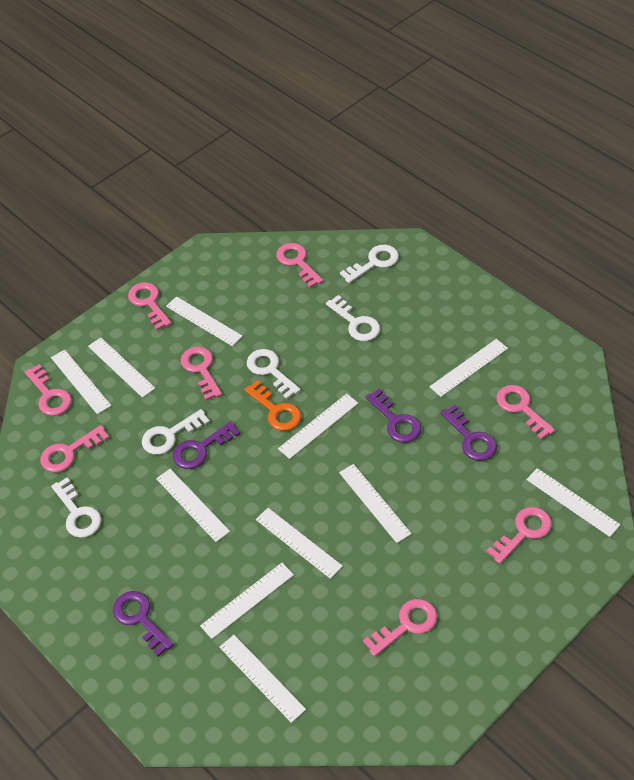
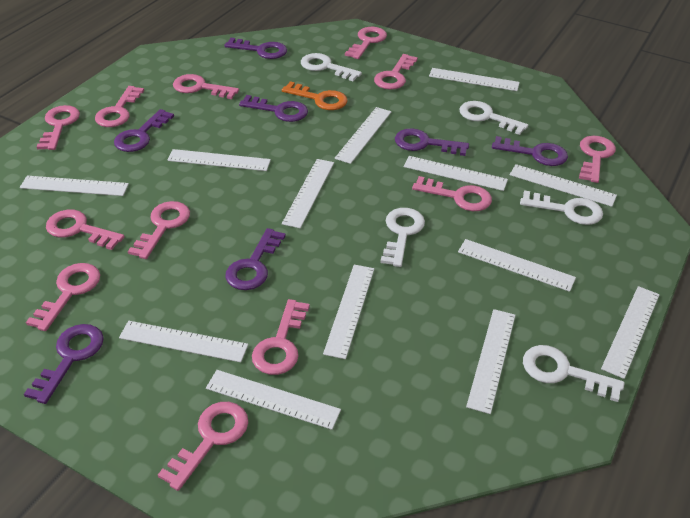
pink key: [25,364,72,416] [40,425,109,472] [128,282,172,330] [181,347,222,401] [276,243,324,288] [363,599,437,657] [486,507,552,564] [496,385,555,439] = 8 -> [26,263,100,331] [37,105,80,150] [46,210,124,250] [95,86,144,127] [128,201,190,259] [158,402,248,491] [173,74,239,99] [252,299,310,375] [345,27,387,59] [374,54,418,90] [412,176,492,211] [579,136,616,183] = 12
purple key: [113,591,174,657] [173,421,240,469] [366,388,421,443] [440,404,497,461] = 4 -> [24,324,104,404] [114,109,174,152] [224,38,287,59] [225,228,286,290] [239,95,308,122] [395,128,469,156] [492,136,568,166] = 7
white ruler: [51,350,111,414] [88,338,156,398] [156,469,230,542] [166,296,243,346] [200,563,294,639] [219,635,306,723] [256,508,343,579] [278,394,358,459] [339,464,412,543] [429,339,508,397] [526,468,621,537] = 11 -> [20,176,129,196] [119,321,248,362] [167,149,271,171] [206,370,341,430] [282,159,334,228] [323,265,374,359] [335,107,392,164] [404,156,508,191] [429,68,520,91] [458,239,576,292] [466,309,515,414] [510,164,617,207] [601,286,660,379] = 13

